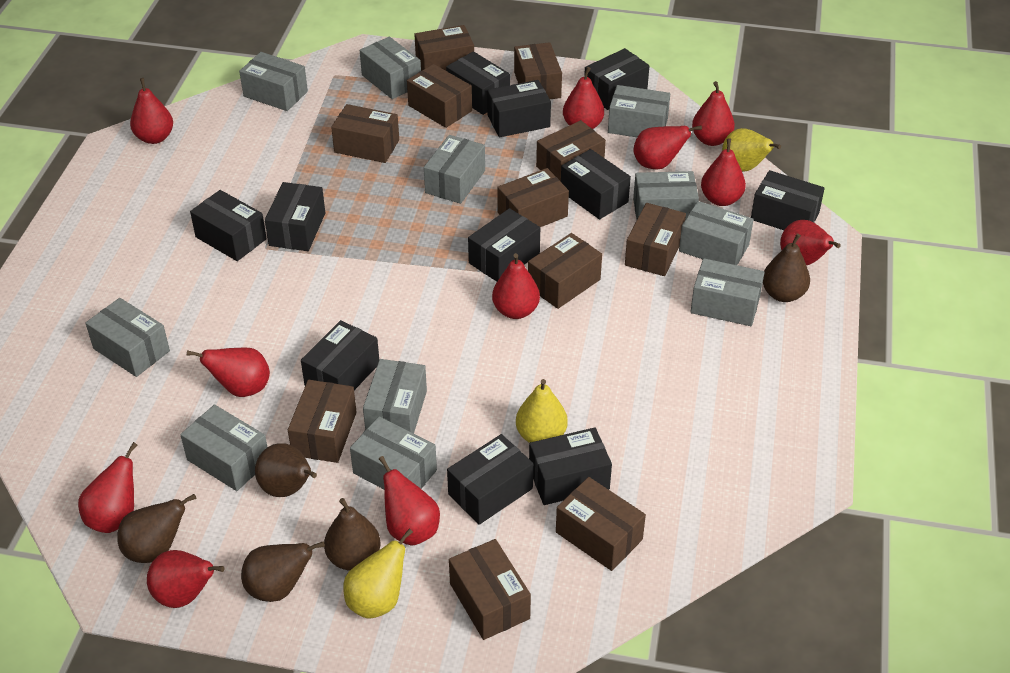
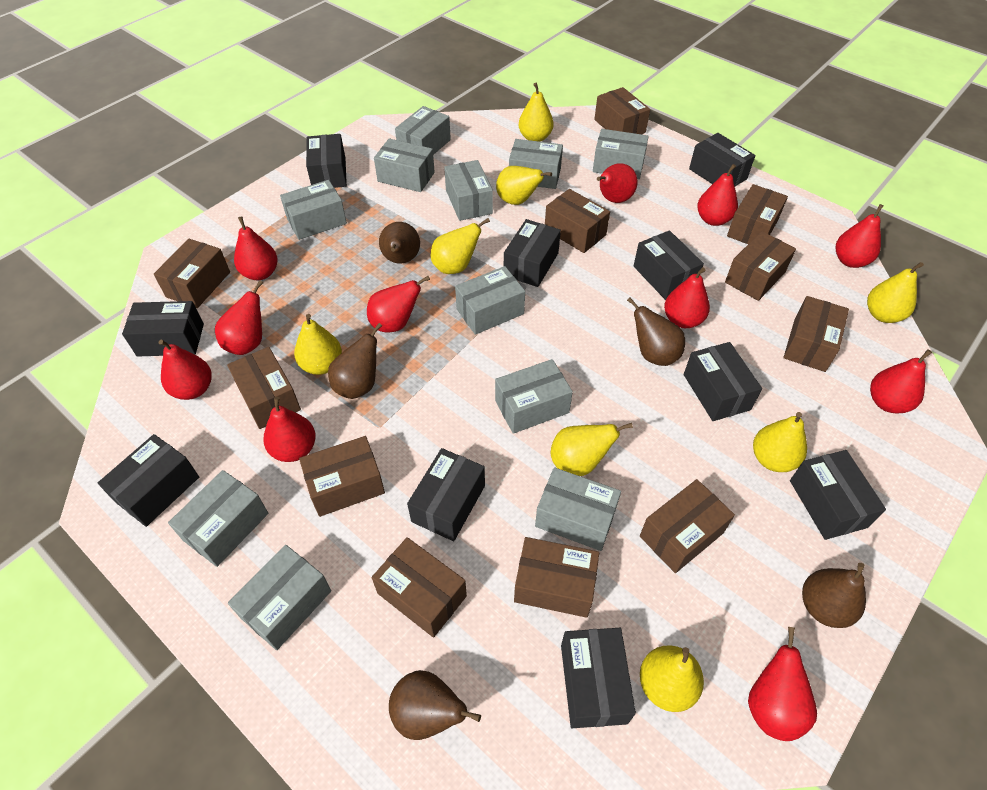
black box: [190,190,267,261] [265,182,325,251] [301,320,379,390] [446,51,510,115] [447,434,533,525] [468,208,540,282] [487,80,551,137] [529,427,612,505] [561,149,631,220] [584,48,649,110] [751,170,825,230] = 11 -> [98,434,199,527] [122,301,204,357] [306,134,347,188] [407,448,485,541] [504,219,561,287] [561,628,636,728] [634,230,704,300] [684,342,762,421] [689,133,755,187] [790,450,886,540] = 10
yellow pear: [343,528,413,619] [516,379,568,443] [722,128,781,172] = 3 -> [294,314,342,375] [431,218,490,274] [496,166,552,205] [519,83,554,142] [551,423,633,476] [640,645,704,712] [753,412,807,472] [867,262,924,323] = 8

